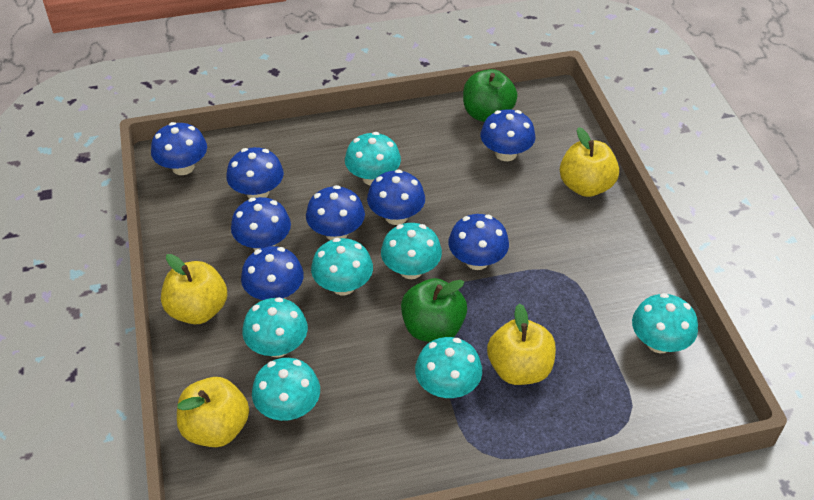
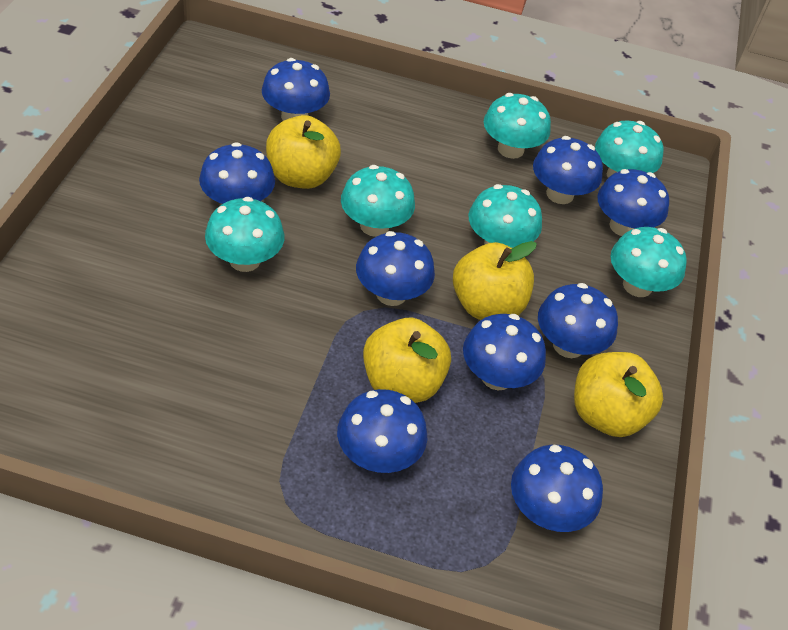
blue mushroom: [151,122,207,175] [226,147,284,199] [231,197,291,250] [241,246,304,300] [306,185,365,240] [367,169,425,225] [448,214,509,270] [481,109,535,161] = 8 -> [199,142,275,204] [262,58,330,121] [337,389,427,473] [356,231,435,306] [463,314,546,390] [511,445,603,532] [533,136,603,204] [538,283,618,358] [597,169,669,236] = 9
green apple: [401,278,467,342] [463,69,518,122] = 2 -> none = 0
turquoise mushroom: [242,297,308,357] [252,358,320,421] [311,238,373,295] [345,132,401,186] [381,223,442,279] [415,337,482,398] [632,293,698,353] = 7 -> [205,197,285,272] [341,165,415,237] [468,184,542,248] [484,93,551,159] [595,121,663,178] [611,227,687,297] = 6

